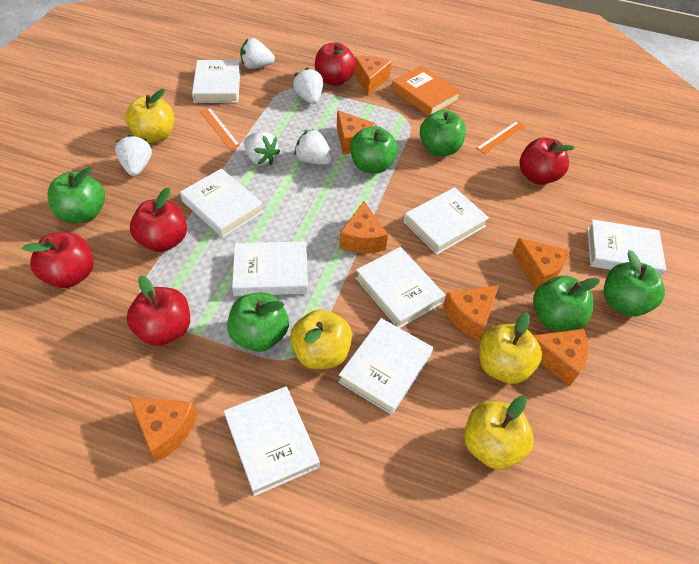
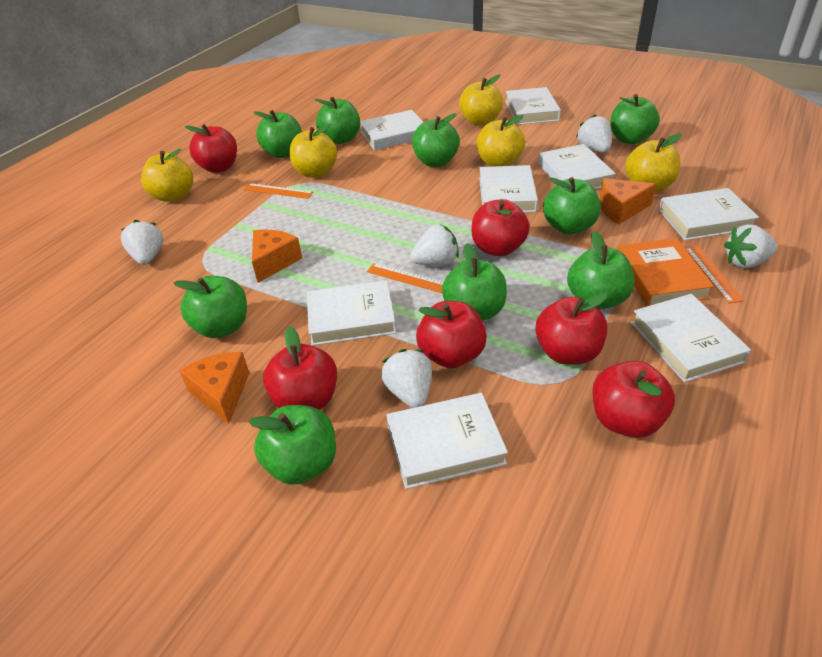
green apple: [48,167,105,223] [227,293,289,352] [350,126,398,174] [420,110,466,156] [533,276,600,331] [604,250,665,317] = 6 -> [174,276,247,338] [249,405,336,485] [253,110,302,158] [315,97,360,144] [412,113,460,167] [442,243,507,321] [543,177,601,234] [567,231,634,309] [610,94,660,144] = 9
orange cheese: [129,397,197,462] [337,110,377,155] [339,201,388,253] [354,56,391,95] [443,285,499,340] [512,238,570,290] [533,329,588,386] = 7 -> [179,352,249,424] [252,229,302,283] [599,178,656,224] = 3
orange ruler: [200,108,240,149] [476,121,525,154] = 2 -> [243,183,314,199] [367,263,444,293] [684,245,745,303] = 3
red apple: [22,232,94,288] [126,275,190,346] [130,188,187,252] [315,42,356,86] [520,137,575,185] = 5 -> [185,124,237,173] [263,326,337,410] [416,301,487,368] [471,199,530,256] [535,292,608,365] [592,361,675,438] = 6
yellow apple: [125,89,174,143] [290,309,352,369] [464,396,534,470] [479,312,542,384] = 4 -> [141,149,193,202] [289,124,337,178] [459,75,503,126] [477,115,525,167] [625,133,682,192] = 5

